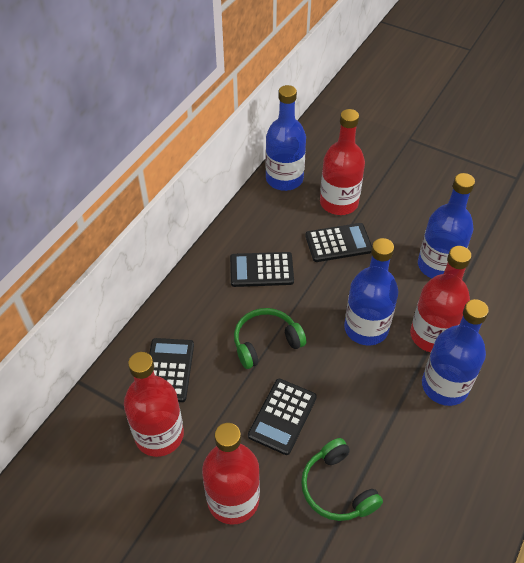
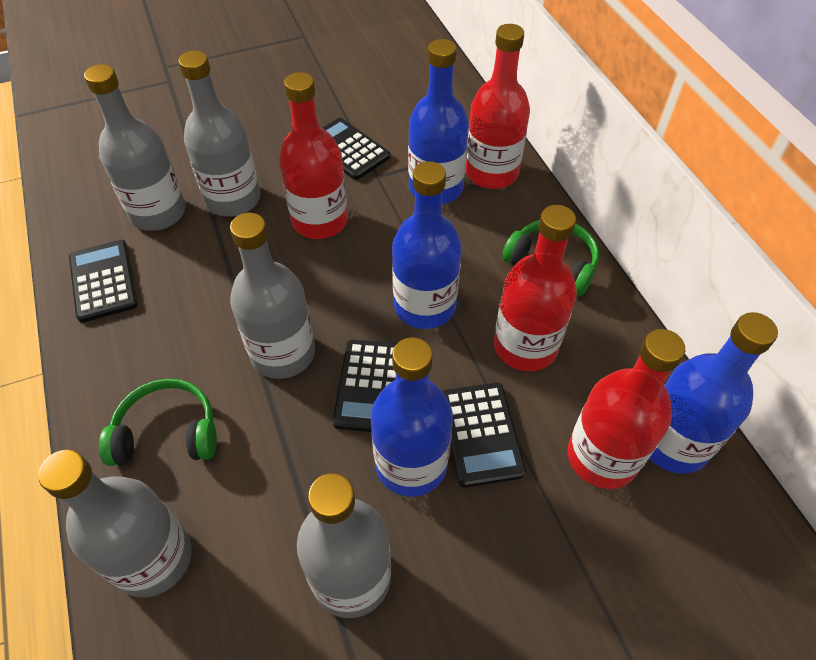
grey bottle: none = 0 -> [38,450,191,598] [84,64,186,231] [178,50,260,217] [230,213,315,379] [297,473,391,618] = 5

